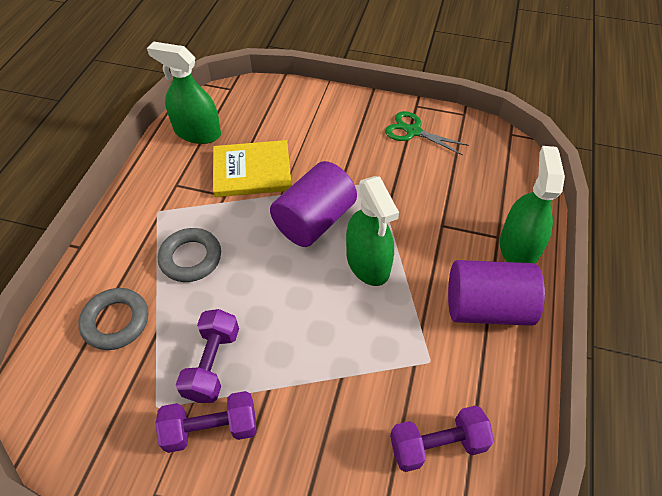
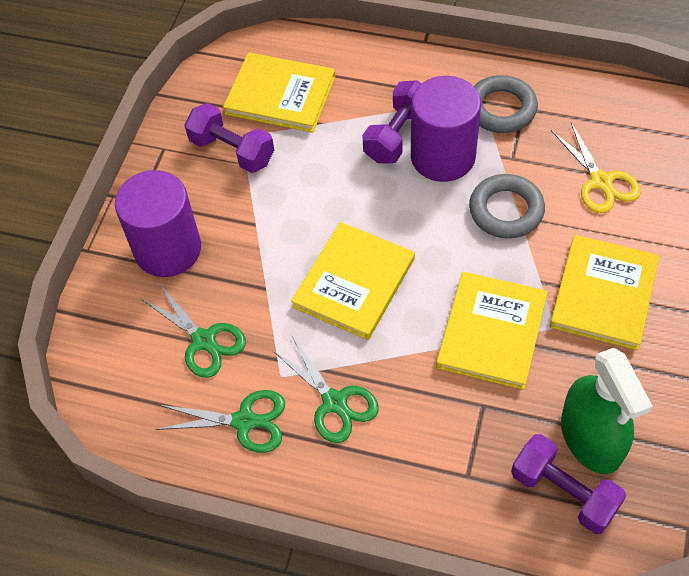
green scissors: [385,111,469,155] = 1 -> [140,284,246,378] [155,390,285,453] [272,336,379,443] = 3
green spray bottle: [147,42,221,144] [346,176,399,286] [500,146,565,264] = 3 -> [561,348,653,474] = 1
yellow book: [213,140,292,197] = 1 -> [223,52,336,133] [291,222,415,340] [436,272,548,390] [550,235,659,350] = 4
yellow scissors: none = 0 -> [551,122,641,213] = 1

